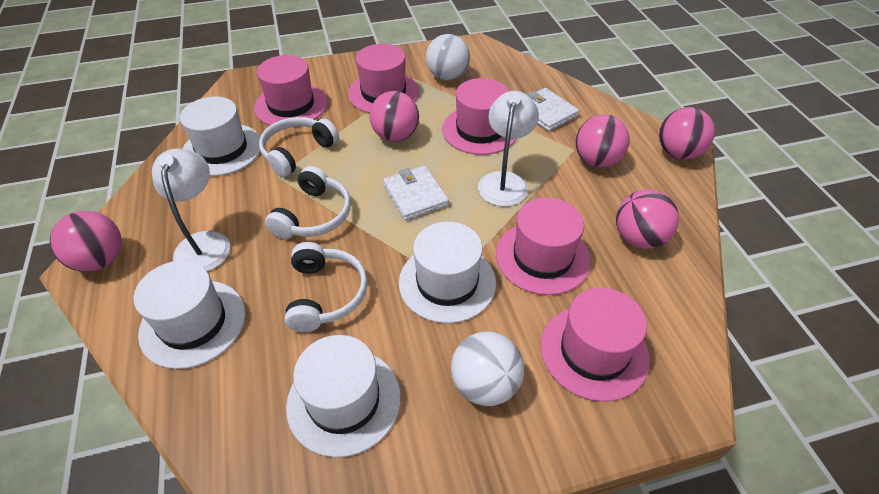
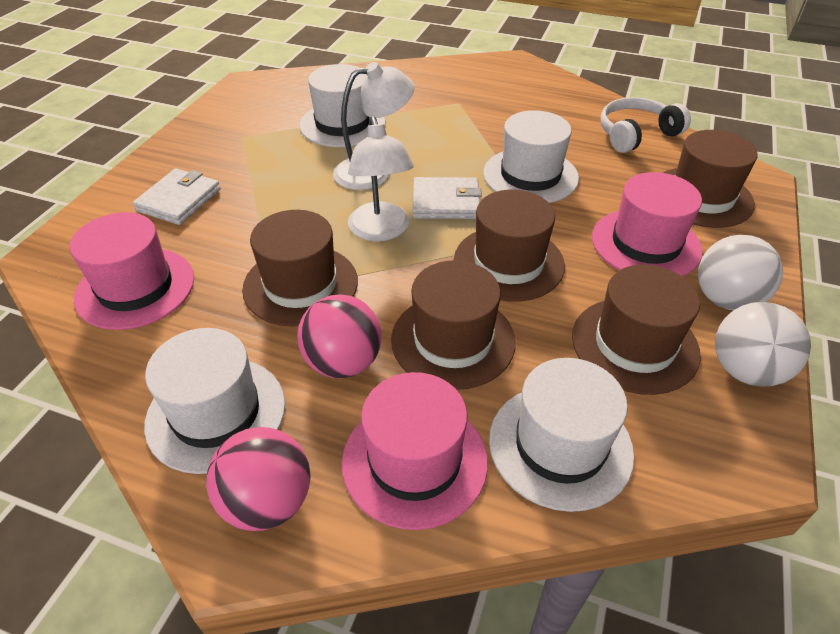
brown hat: none = 0 -> [242,210,358,327] [391,260,516,390] [454,190,565,302] [572,264,701,395] [663,130,758,228] = 5
pink ball: [50,211,122,272] [369,91,419,142] [576,115,630,168] [616,190,679,249] [659,107,715,160] = 5 -> [206,427,311,531] [297,294,382,378] = 2
pink hat: [254,55,328,125] [348,44,419,113] [442,78,516,155] [496,198,591,295] [541,288,650,402] = 5 -> [70,212,194,330] [342,372,488,530] [592,172,702,276] = 3
white headphones: [259,117,339,177] [265,166,351,239] [285,242,368,332] = 3 -> [600,97,691,153] = 1

